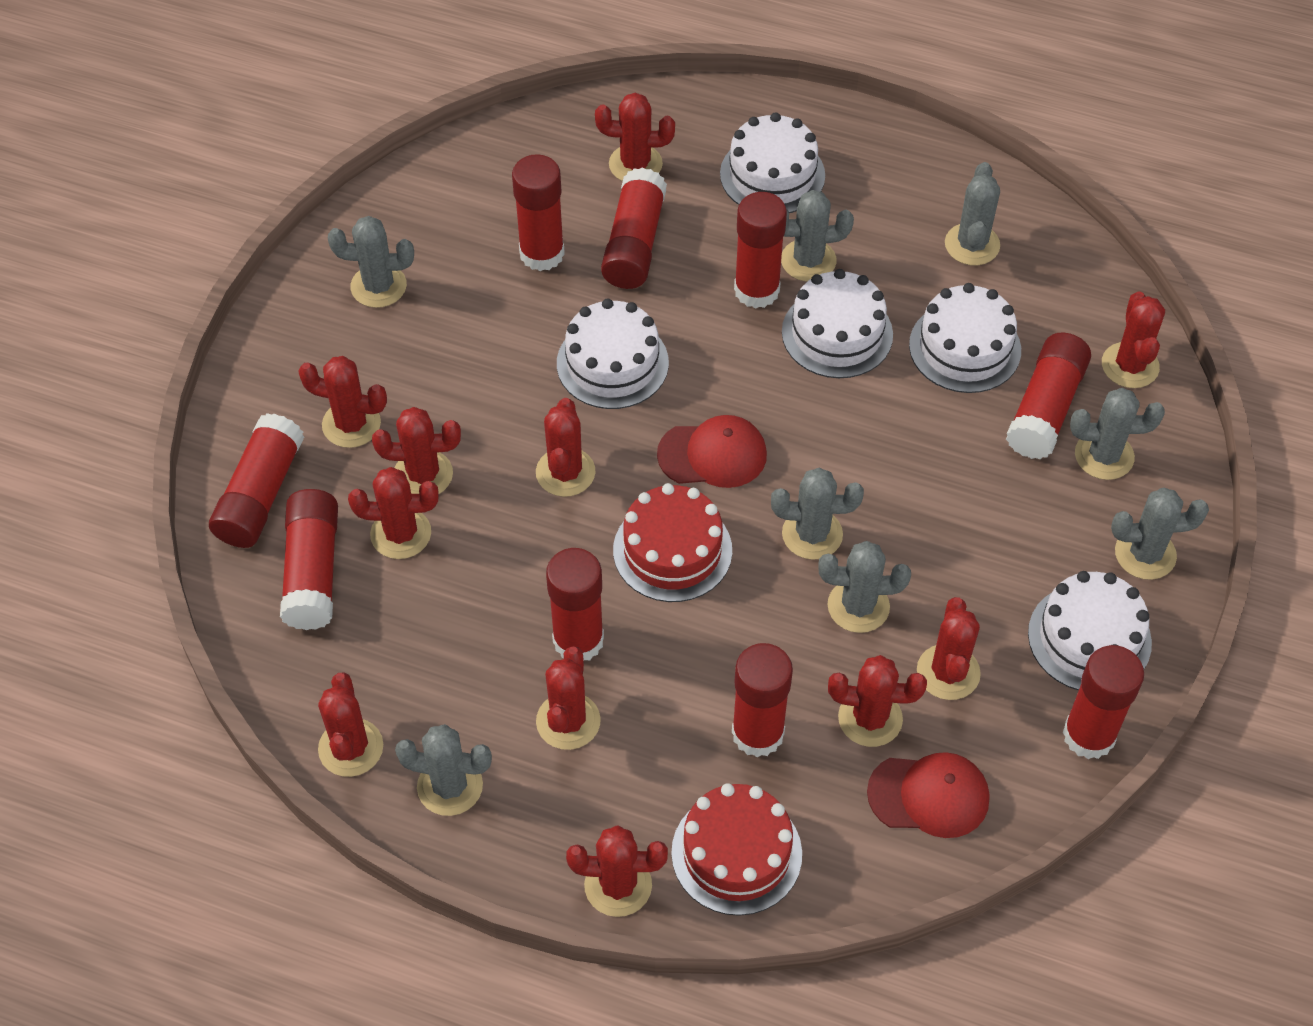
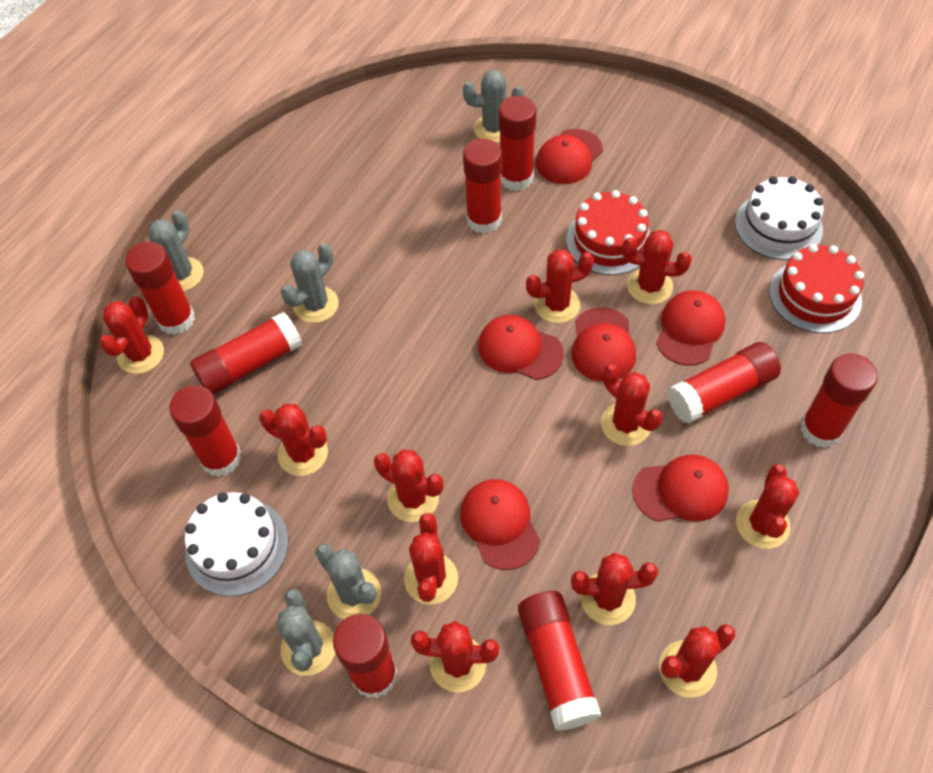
grey cactus: [328,216,414,308] [395,724,492,816] [771,468,864,560] [781,190,854,281] [818,541,911,633] [945,162,1000,265] [1070,388,1165,480] [1111,488,1209,580] = 8 -> [148,210,203,291] [276,589,335,676] [281,243,339,323] [315,544,381,619] [463,70,524,143] = 5
red cap: [657,415,767,488] [867,752,989,838] = 2 -> [460,479,540,570] [478,315,564,380] [536,129,603,184] [571,307,636,382] [632,455,729,522] [656,290,726,366] = 6
white cake: [557,298,669,409] [720,112,825,213] [782,269,893,378] [909,283,1021,393] [1028,571,1152,690] = 5 -> [185,492,289,597] [735,176,824,260] = 2

